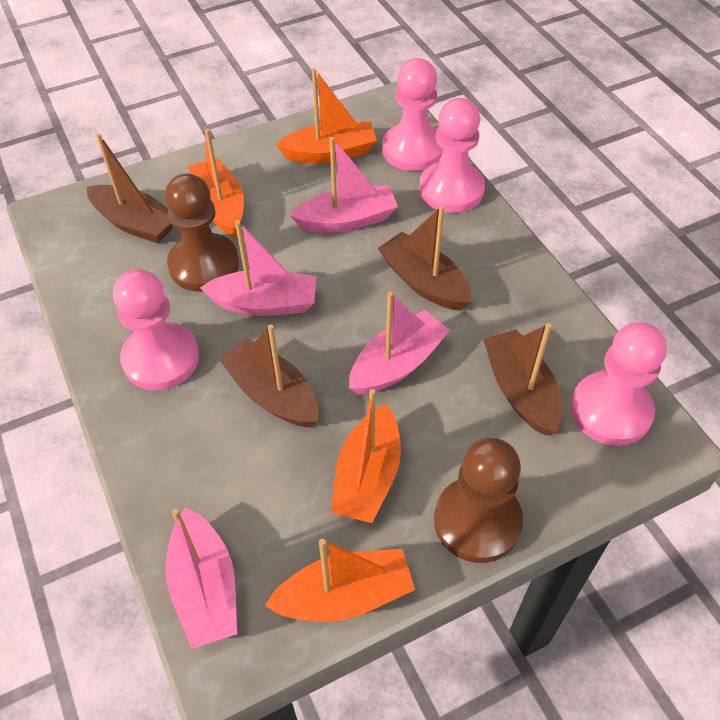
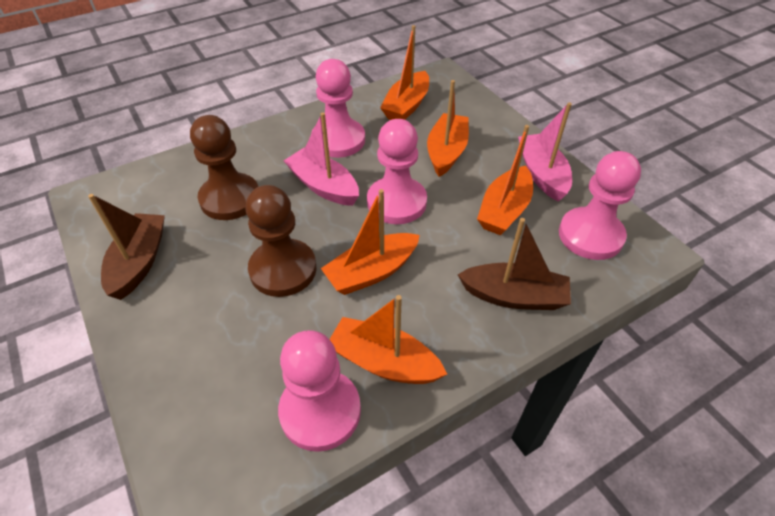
brown boat: [87,133,173,243] [219,324,319,428] [378,205,472,311] [483,323,562,436] = 4 -> [88,194,165,300] [458,218,571,310] = 2
orange boat: [188,129,244,237] [265,539,415,622] [276,68,377,163] [331,389,401,523] = 4 -> [321,189,420,295] [329,295,447,384] [380,25,429,120] [427,80,469,177] [477,125,533,235] = 5
pink boat: [165,507,237,649] [200,220,316,316] [290,137,398,233] [349,292,450,395] = 4 -> [284,112,359,206] [518,102,572,202] = 2

